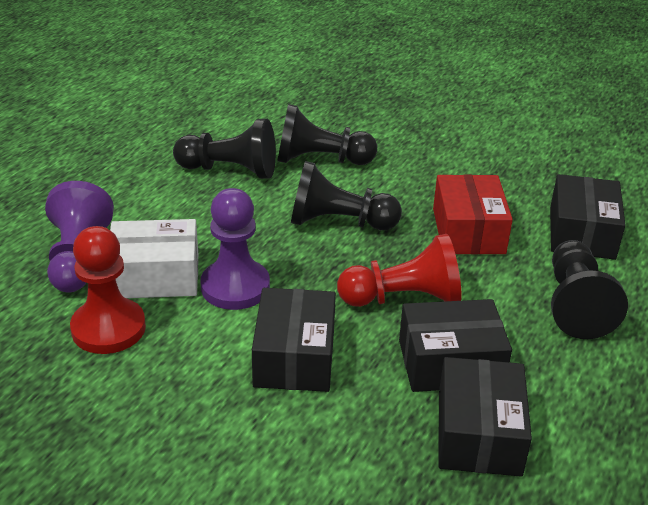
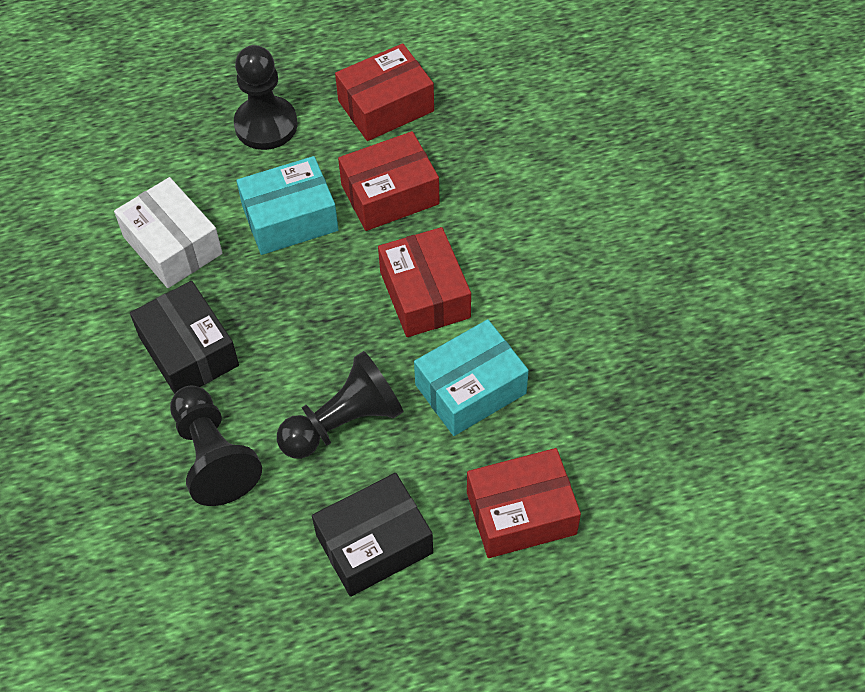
black box: [252,288,336,392] [399,299,512,392] [439,357,532,477] [550,174,626,260] = 4 -> [130,281,239,394] [312,473,433,597] = 2
black pawn: [173,119,276,179] [277,104,377,165] [291,161,402,230] [551,240,628,339] = 4 -> [170,386,262,506] [234,45,298,150] [277,351,404,459] = 3
purple pawn: [45,181,114,292] [200,188,270,310] = 2 -> none = 0
red box: [433,174,513,254] = 1 -> [335,43,434,141] [338,131,440,231] [378,227,471,337] [467,448,581,558] = 4
red pawn: [70,226,146,354] [337,234,462,307] = 2 -> none = 0
turquoise box: none = 0 -> [236,156,339,255] [414,319,529,436] = 2

